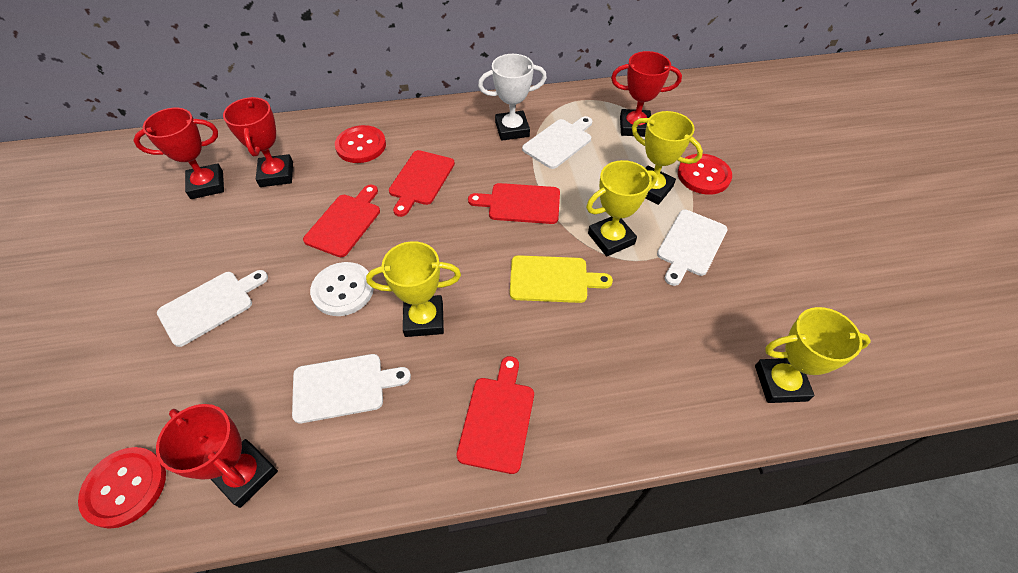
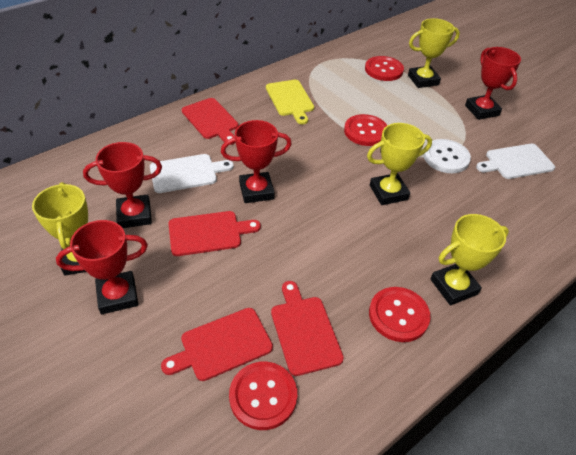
red button: [78,447,166,529] [335,125,386,163] [678,154,732,195] = 3 -> [229,362,297,430] [344,114,387,146] [365,56,404,81] [369,287,431,342] = 4
white cutting board: [157,270,268,347] [292,354,411,423] [522,116,593,169] [657,210,728,286] = 4 -> [150,154,234,193] [476,144,555,179] = 2
white trophy: [478,54,547,141] = 1 -> none = 0

